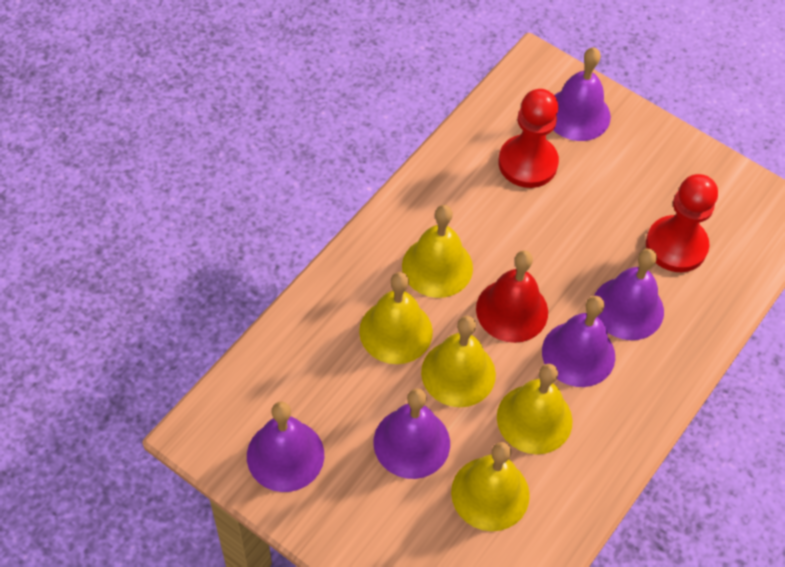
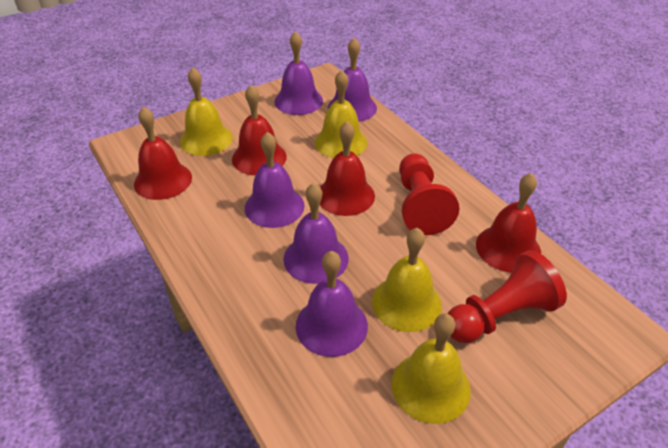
red bell: [476,250,548,343] = 1 -> [134,107,192,200] [232,85,287,175] [320,121,375,216] [476,173,541,273] = 4
yellow bell: [359,272,433,364] [402,205,473,298] [421,316,496,407] [451,442,530,531] [497,364,573,454] = 5 -> [180,67,233,156] [315,70,367,158] [372,228,442,332] [391,313,471,424] = 4

